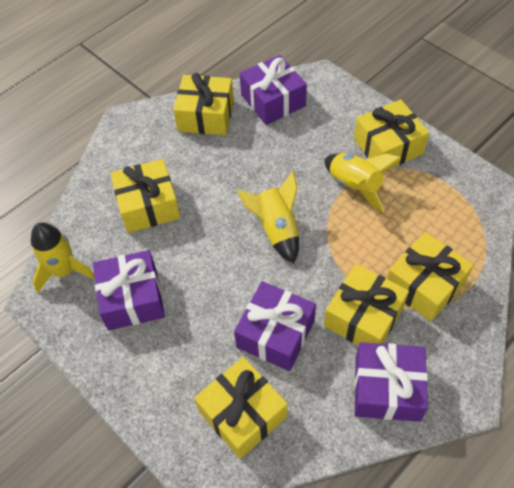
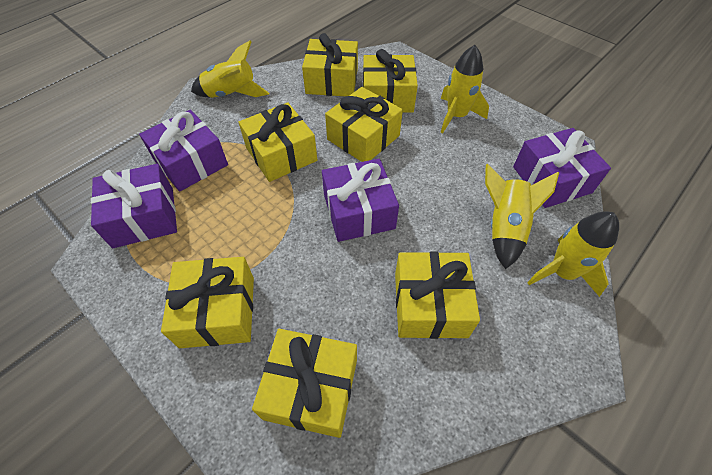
yellow gift: [110,159,180,233] [174,73,234,135] [194,357,288,459] [324,264,409,346] [354,99,429,172] [387,232,474,322] = 6 -> [161,257,254,348] [239,102,317,182] [252,329,357,438] [302,33,358,96] [325,87,403,162] [363,49,418,112] [395,252,480,339] = 7
yellow rocket: [31,222,95,293] [237,171,299,264] [325,153,401,212] = 3 -> [191,41,270,98] [440,45,489,133] [485,164,559,269] [527,211,619,297] = 4

